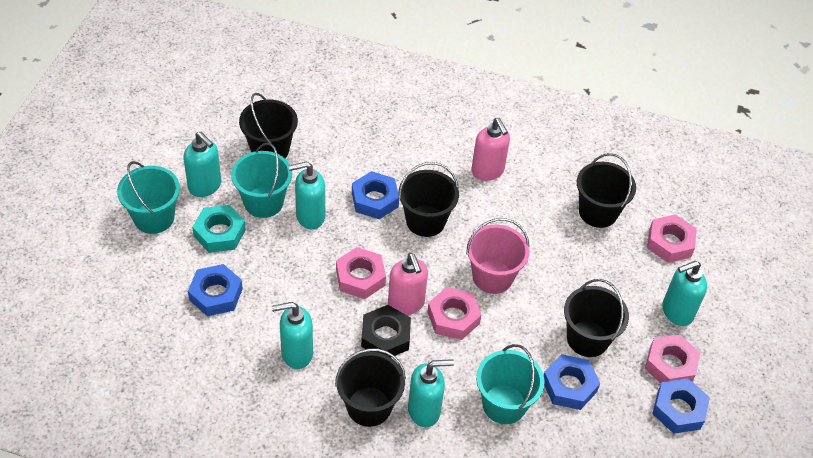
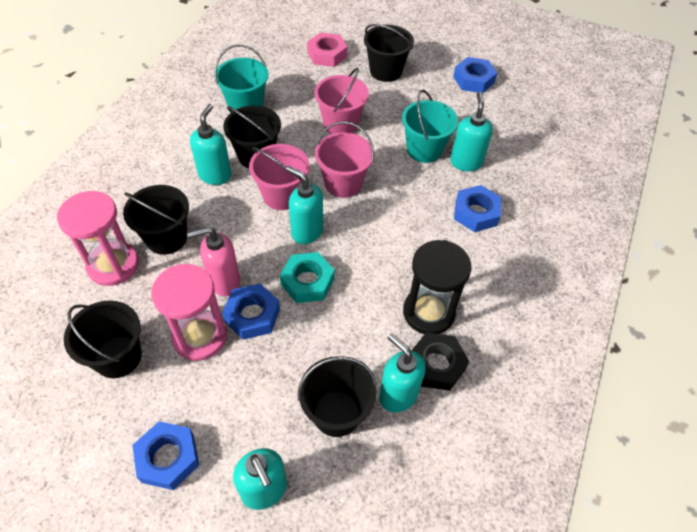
black hourglass: none = 0 -> [403,240,472,334] = 1
pink bucket: [466,218,529,294] = 1 -> [249,144,310,210] [315,68,369,134] [315,121,374,198] = 3
pink hourglass: none = 0 -> [57,191,139,286] [151,264,227,361] = 2
pink nut: [336,247,386,299] [427,287,481,340] [645,334,701,383] [647,214,697,263] = 4 -> [307,32,347,67] = 1
pink soap dispenser: [388,253,428,315] [471,118,510,181] = 2 -> [187,226,240,296] = 1
turquoise bucket: [117,161,180,234] [231,143,292,218] [476,344,545,424] = 3 -> [214,44,268,111] [402,90,458,163] = 2

